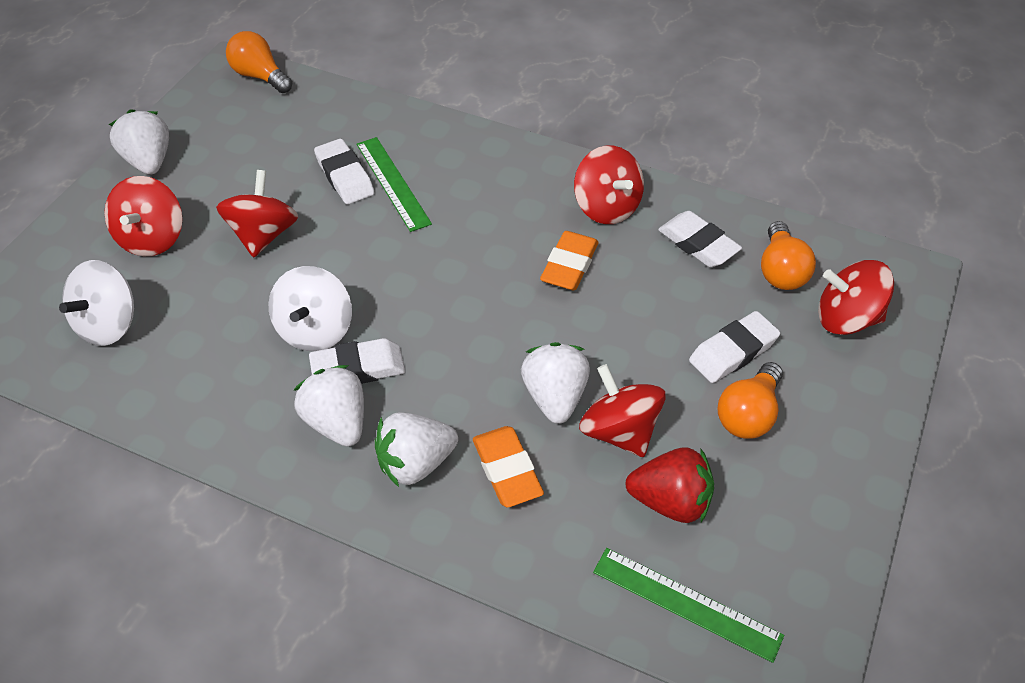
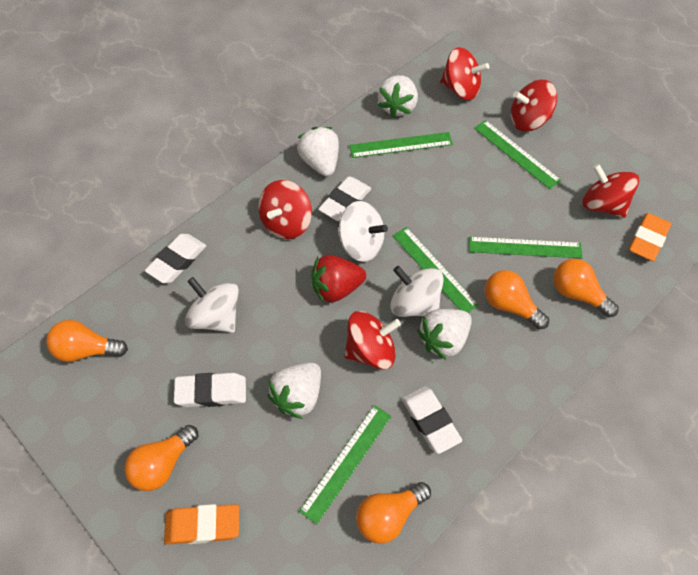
green ruler: [357,137,432,232] [593,548,784,663] = 2 -> [299,405,392,524] [349,132,453,158] [393,227,479,313] [469,237,583,258] [474,120,561,189] = 5
orange light bulb: [226,31,292,93] [718,362,783,439] [761,221,816,290] = 3 -> [46,320,128,362] [125,425,198,491] [356,482,431,544] [485,270,549,330] [553,259,619,318] = 5
white spinning top: [59,260,134,346] [269,266,352,351] = 2 -> [185,277,239,333] [338,201,388,262] [391,266,444,317] = 3

